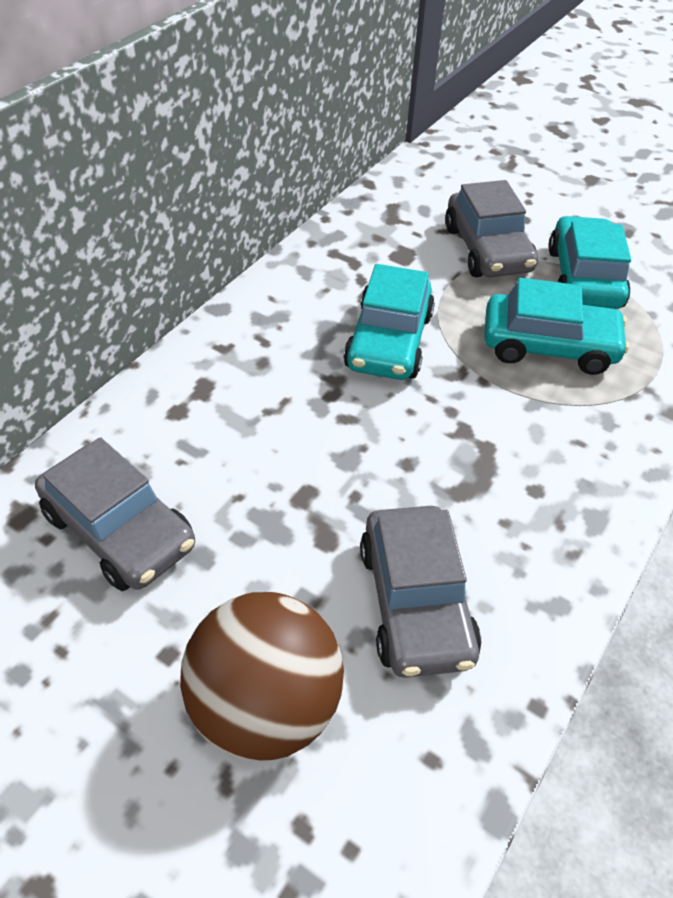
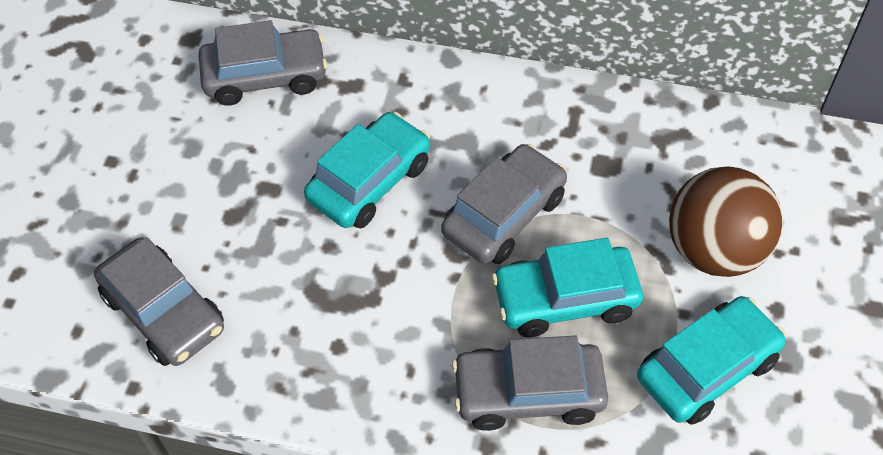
grey car: [35,437,195,591] [360,506,481,678] [445,180,538,277] = 3 -> [94,237,224,366] [198,20,328,106] [441,144,567,264] [452,335,608,431] = 4

